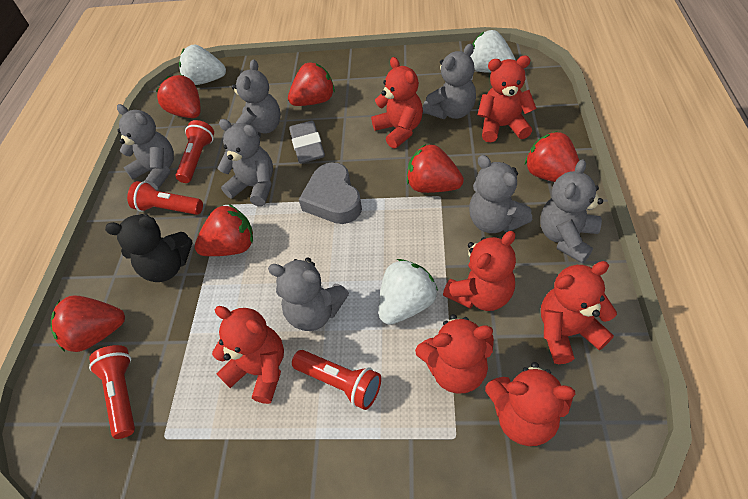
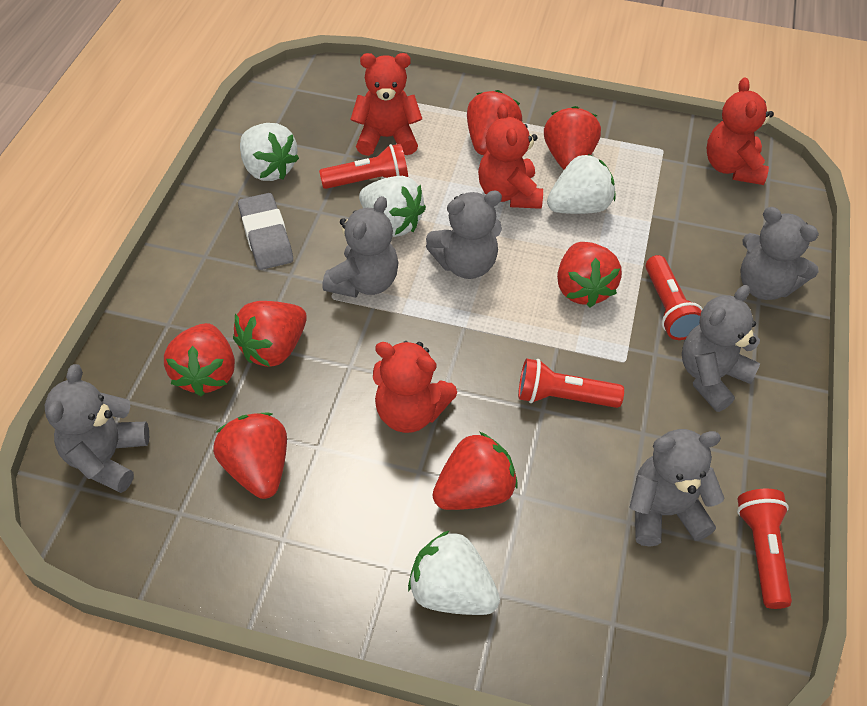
black teddy bear: [105,214,192,282] = 1 -> none = 0
grey heart: [299,162,362,224] = 1 -> none = 0
grey teddy bear: [117,104,174,191] [217,119,273,206] [232,59,281,138] [268,257,349,331] [423,44,476,119] [469,155,532,233] [540,159,603,264] = 7 -> [45,364,149,493] [322,196,398,298] [426,190,502,279] [629,429,725,547] [682,285,761,412] [740,207,819,300] = 6
red strawberry: [51,295,125,352] [156,75,201,118] [195,204,253,256] [288,63,335,106] [407,144,464,193] [525,131,579,182] = 6 -> [164,323,235,396] [213,413,287,499] [233,301,307,367] [432,432,518,510] [467,90,522,155] [544,106,601,170] [557,242,622,307] = 7
red teddy bear: [212,306,284,404] [371,57,423,149] [415,314,494,394] [443,231,516,311] [478,56,537,142] [485,362,575,446] [541,261,617,364] = 7 -> [351,53,422,156] [373,341,457,433] [478,104,543,209] [707,77,774,185] = 4
white strawberry: [179,44,226,85] [379,259,438,325] [470,30,516,73] = 3 -> [240,123,299,181] [359,176,426,237] [408,530,500,615] [547,154,616,214] = 4

